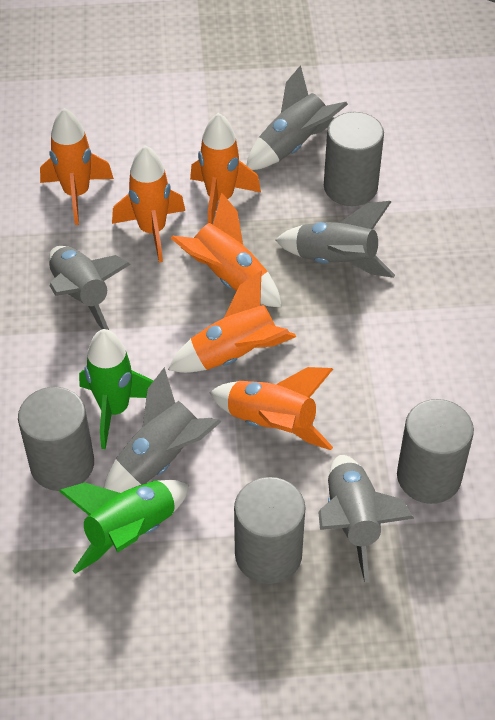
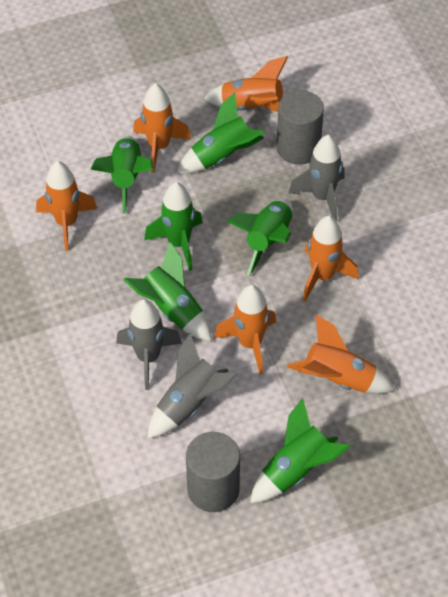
green rocket: [59,480,189,574] [79,329,154,449] = 2 -> [91,136,153,214] [123,242,212,341] [144,182,203,271] [177,92,264,174] [227,199,293,276] [250,398,350,503] = 6
grey cylinder: [18,387,94,491] [234,477,306,584] [324,112,384,206] [397,399,474,504] = 4 -> [186,432,240,512] [277,90,324,165] = 2
grey rocket: [49,246,131,330] [104,367,222,493] [246,65,348,170] [275,201,395,278] [318,455,414,583] = 5 -> [116,299,182,390] [148,333,239,438] [288,135,345,221] = 3

